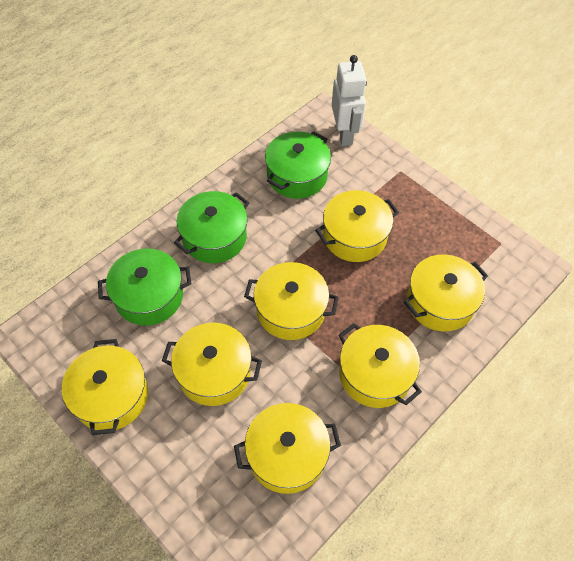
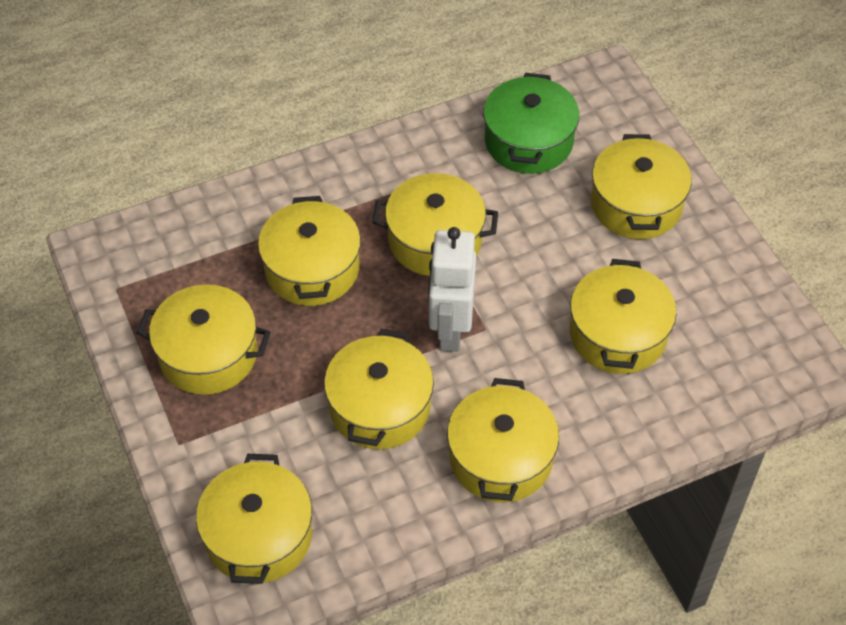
green pot: [98,248,191,326] [174,191,250,263] [265,131,331,199] = 3 -> [483,73,579,174] = 1
yellow pot: [62,339,148,435] [162,323,262,406] [234,403,341,494] [244,262,339,340] [315,190,399,262] [339,323,422,408] [404,254,488,332] = 7 -> [137,284,271,395] [196,454,312,584] [258,196,361,306] [324,329,434,449] [372,173,498,276] [447,378,559,502] [570,259,677,374] [591,134,692,239] = 8

